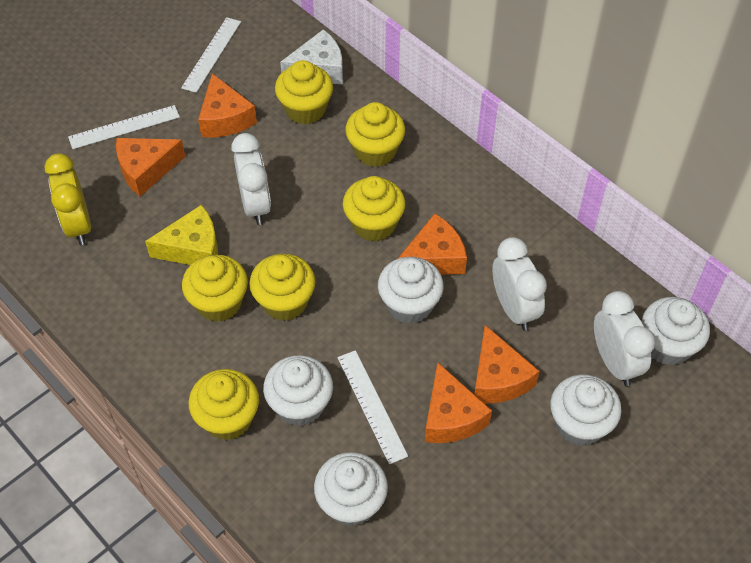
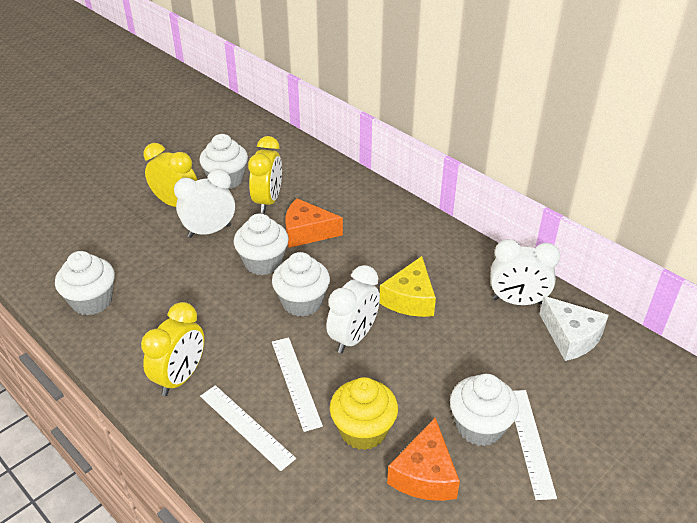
orange cheese: [116,138,185,196] [198,73,257,138] [398,213,467,275] [425,362,492,443] [474,325,540,404] = 5 -> [285,198,343,248] [387,418,460,501] = 2
yellow clock: [44,153,91,245] = 1 -> [141,302,204,396] [143,143,197,207] [248,136,282,213] = 3
yellow cupcake: [182,255,248,322] [189,369,259,440] [249,254,315,321] [275,60,333,124] [343,176,405,242] [345,102,405,167] = 6 -> [330,377,398,450] = 1

